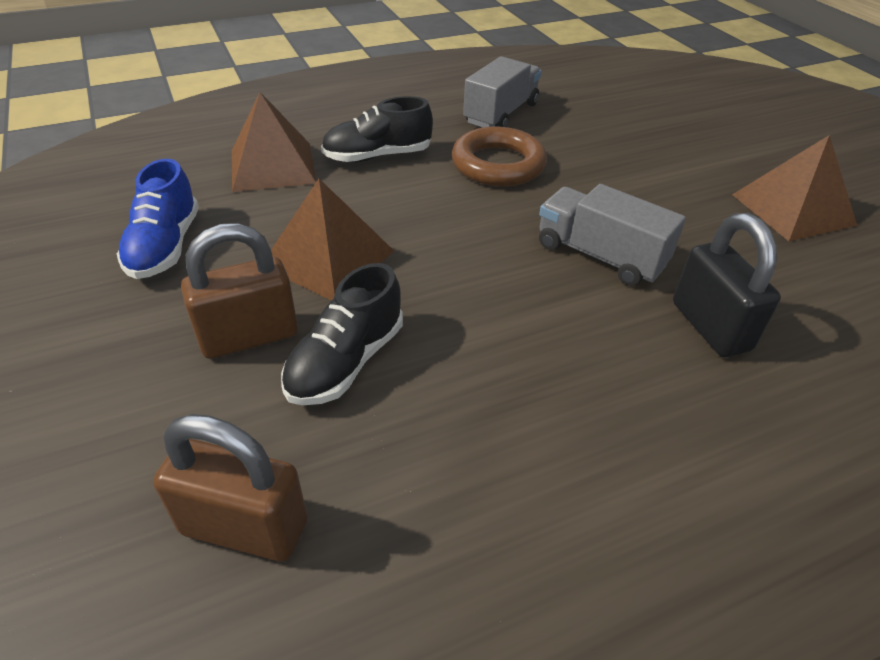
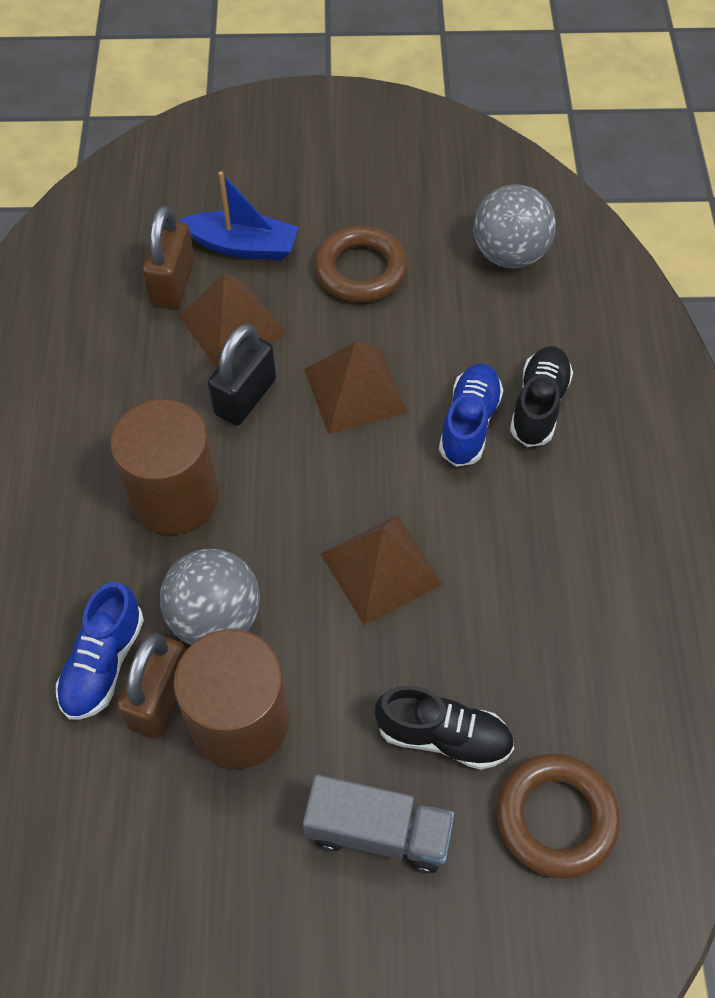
blue boat: none = 0 -> [178,171,298,260] = 1
blue shoe: [117,159,199,279] = 1 -> [56,582,144,720] [439,364,503,467] = 2
brown cylinder: none = 0 -> [110,399,219,535] [174,629,289,769] = 2
brown ring: [452,127,547,187] = 1 -> [314,226,408,303] [496,754,620,879] = 2
grey ball: none = 0 -> [160,549,260,645] [473,184,556,268] = 2
grey truck: [463,56,542,128] [539,184,686,286] = 2 -> [303,775,454,873] = 1

